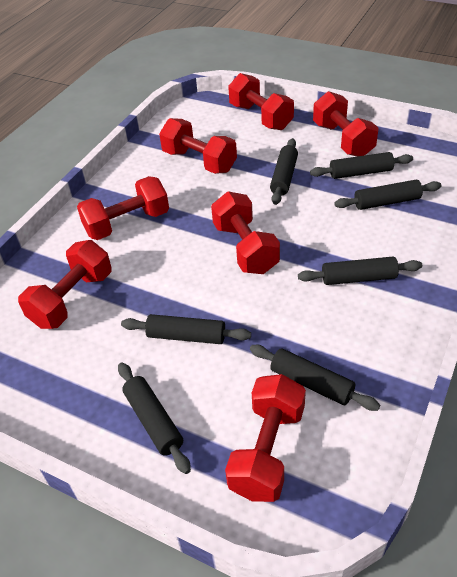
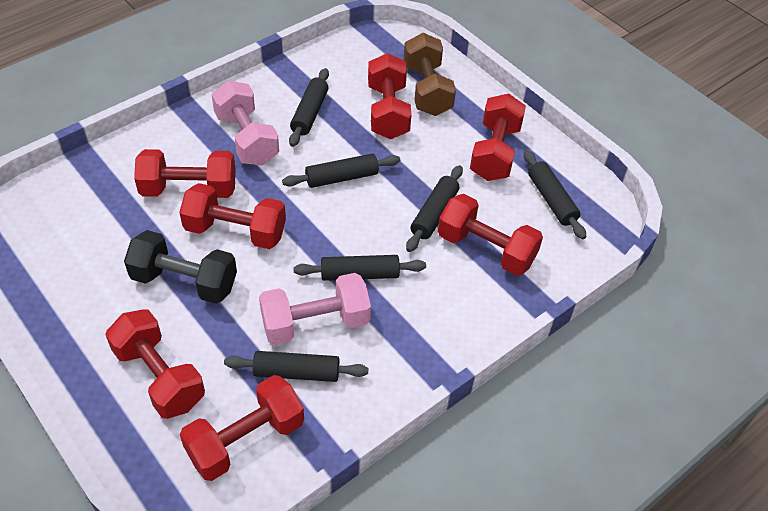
black dumbbell: none = 0 -> [124,230,237,304] = 1
black rolling pin: [118,362,191,474] [121,314,251,344] [250,345,380,411] [270,138,298,205] [298,257,422,285] [310,152,413,179] [334,180,442,210] = 7 -> [224,351,368,382] [282,154,400,188] [289,68,329,147] [294,255,426,281] [406,165,463,252] [524,150,586,240] = 6
brown dumbbell: none = 0 -> [404,33,456,116] = 1
pink dumbbell: none = 0 -> [211,81,279,166] [259,273,371,345] = 2

